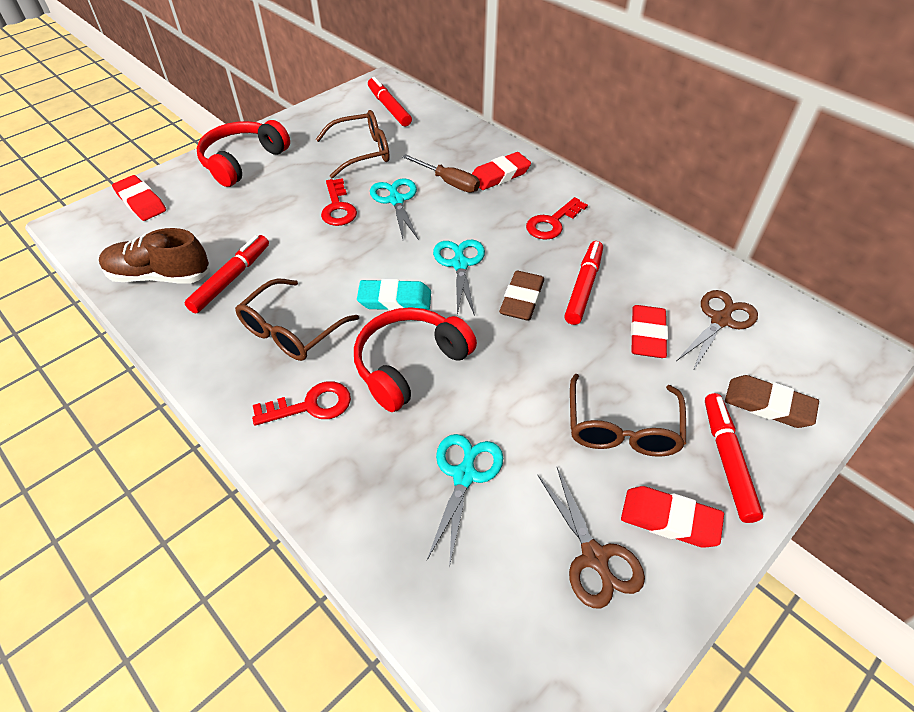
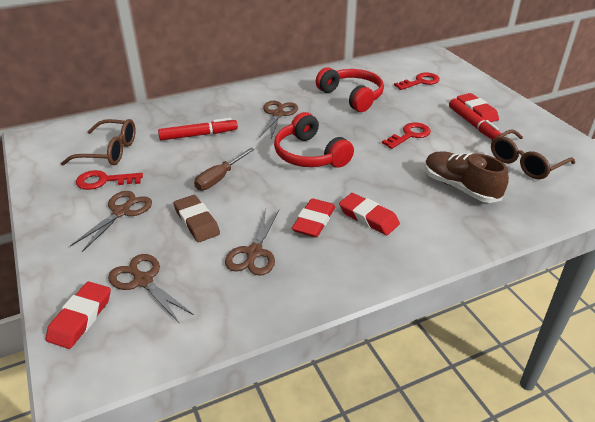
brown eraser: [499,271,544,321] [725,375,819,428] = 2 -> [174,195,220,242] = 1
brown glasses: [235,278,359,361] [316,110,390,179] [570,374,686,457] = 3 -> [61,119,136,166] [491,129,575,179] = 2
brown scissors: [538,468,645,608] [676,290,758,371] = 2 -> [70,191,152,252] [108,254,194,324] [225,208,279,276] [259,101,298,138] = 4
red marker: [184,235,269,314] [368,77,412,126] [564,241,603,325] [705,393,763,523] = 4 -> [158,118,238,141] [449,99,502,139] = 2
turquoise eraser: [357,279,431,311] = 1 -> none = 0
turquoise scissors: [370,178,419,240] [427,434,503,567] [433,240,485,316] = 3 -> none = 0

